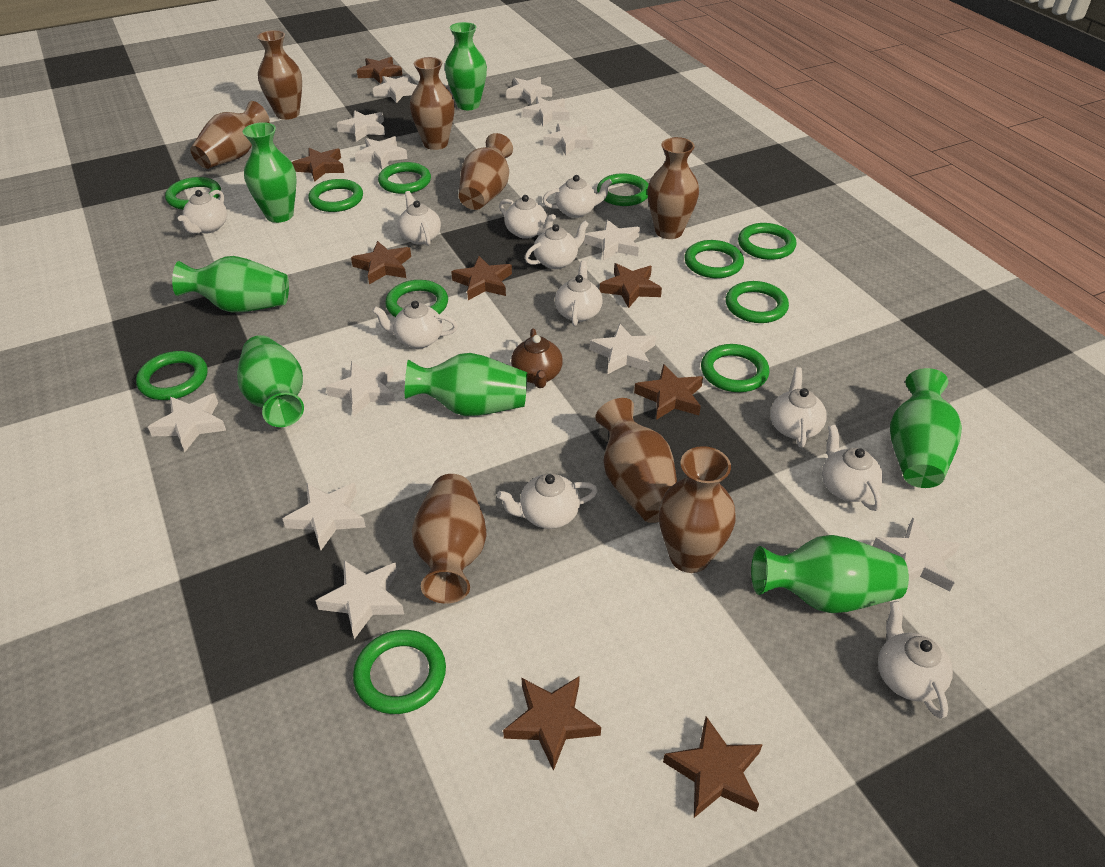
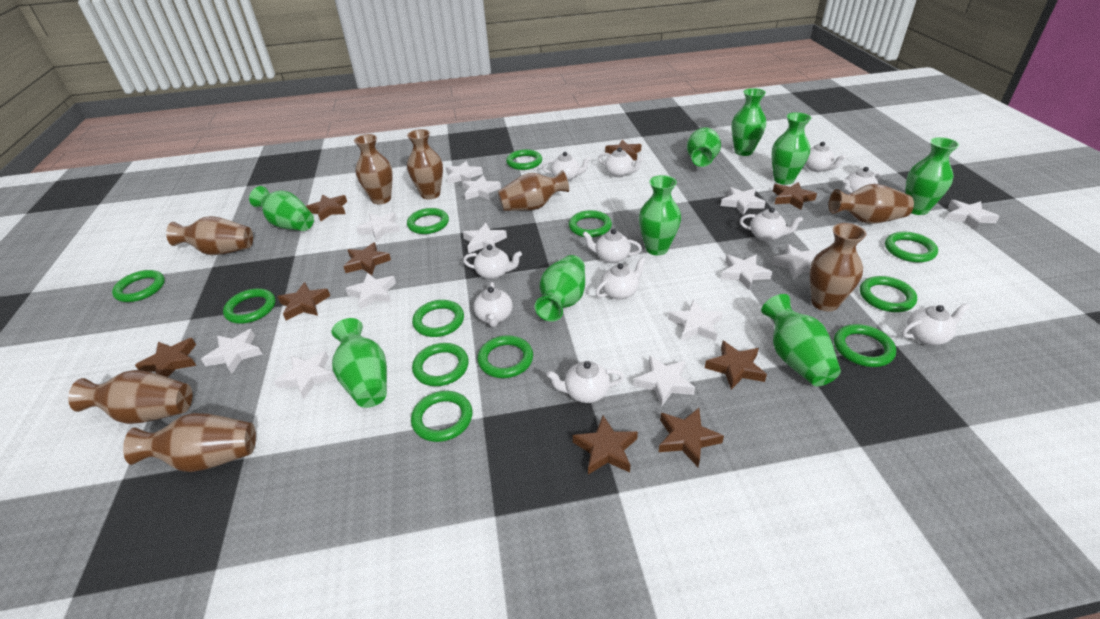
brown star: [292,148,344,182] [351,241,411,284] [357,57,402,84] [451,256,512,300] [503,676,601,771] [600,263,662,308] [634,364,703,420] [663,716,763,818] = 8 -> [135,338,196,377] [278,282,330,321] [306,195,347,221] [343,242,391,275] [573,416,638,474] [605,140,641,161] [659,408,724,467] [705,341,767,390] [773,182,817,210] = 9
brown teapot: [511,328,563,388] = 1 -> none = 0
green ring: [136,351,208,400] [165,177,221,210] [308,179,363,212] [353,630,446,714] [378,162,431,194] [385,280,448,317] [597,173,649,206] [684,240,744,278] [701,344,770,392] [726,281,789,323] [738,223,796,260] = 11 -> [112,270,165,302] [223,288,276,324] [407,208,449,234] [411,391,472,442] [412,300,464,337] [412,343,469,386] [478,335,533,378] [506,149,542,170] [569,210,612,237] [834,324,896,367] [860,276,917,312] [885,232,938,263] = 12
green vase: [172,256,289,312] [237,335,304,427] [243,122,297,223] [405,353,527,416] [445,22,487,110] [751,535,909,613] [890,368,962,488] = 7 -> [249,186,314,231] [332,318,387,408] [535,255,585,322] [639,175,681,255] [687,127,721,167] [732,88,766,156] [761,294,841,386] [771,112,811,185] [905,137,959,215] = 9

